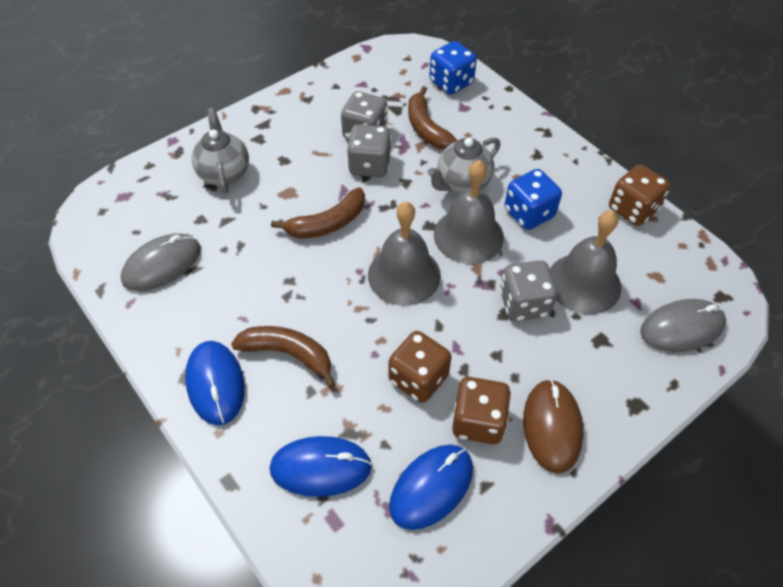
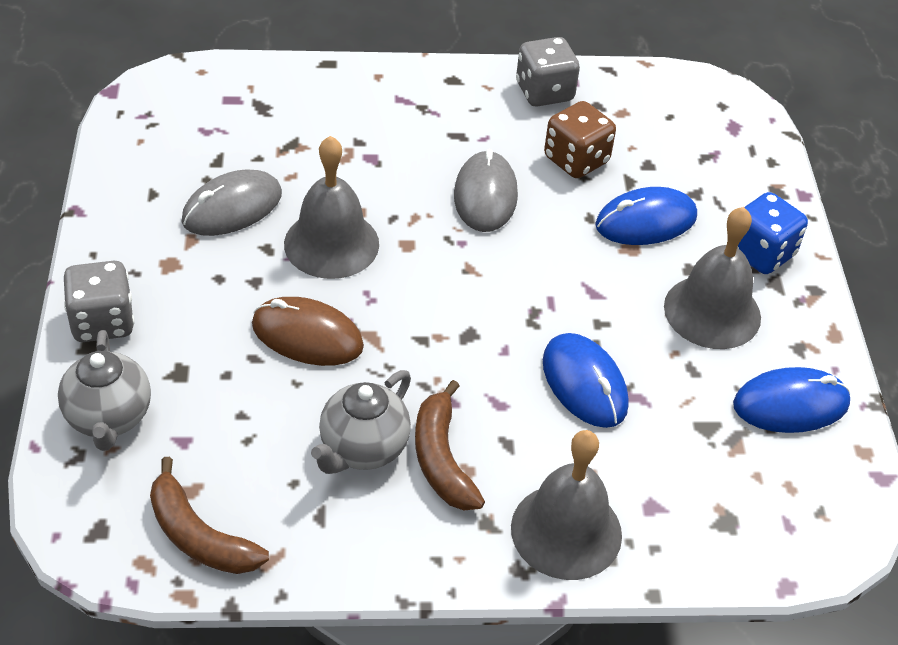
blue dice: [429,41,477,95] [505,169,562,230] = 2 -> [737,192,808,274] = 1
brown banana: [231,326,335,388] [271,188,365,239] [408,86,457,150] = 3 -> [150,457,269,574] [415,380,485,510] = 2
brown dice: [388,331,451,403] [452,377,511,444] [609,164,670,226] = 3 -> [544,101,616,178] = 1
grey dice: [341,91,388,140] [347,124,391,177] [500,260,557,321] = 3 -> [64,261,134,342] [516,37,580,107] = 2

